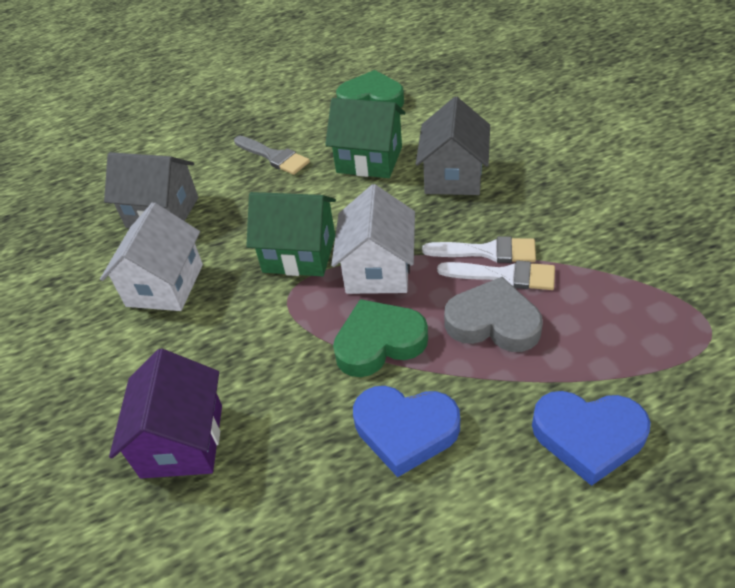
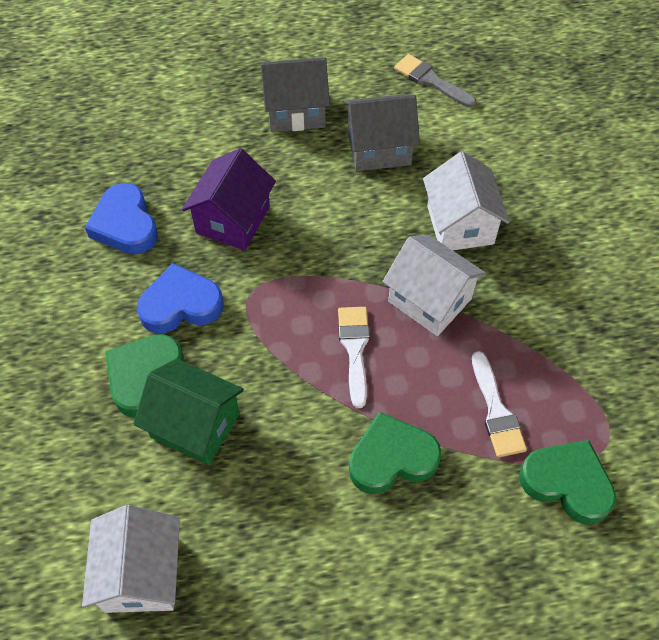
green heart: [333,299,428,377] [336,70,404,107] = 2 -> [106,334,184,418] [349,412,441,494] [519,440,616,525] = 3
green house: [246,192,336,276] [325,98,405,178] = 2 -> [134,358,244,465] = 1
grey heart: [444,277,543,352] = 1 -> none = 0
white house: [100,202,203,311] [331,184,415,294] = 2 -> [82,505,180,613] [382,235,486,336] [423,151,510,250] = 3

